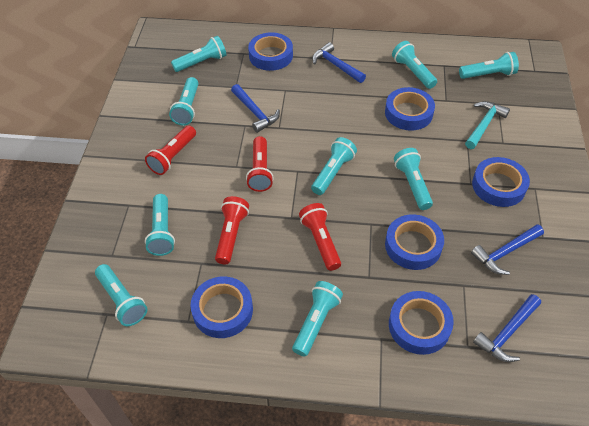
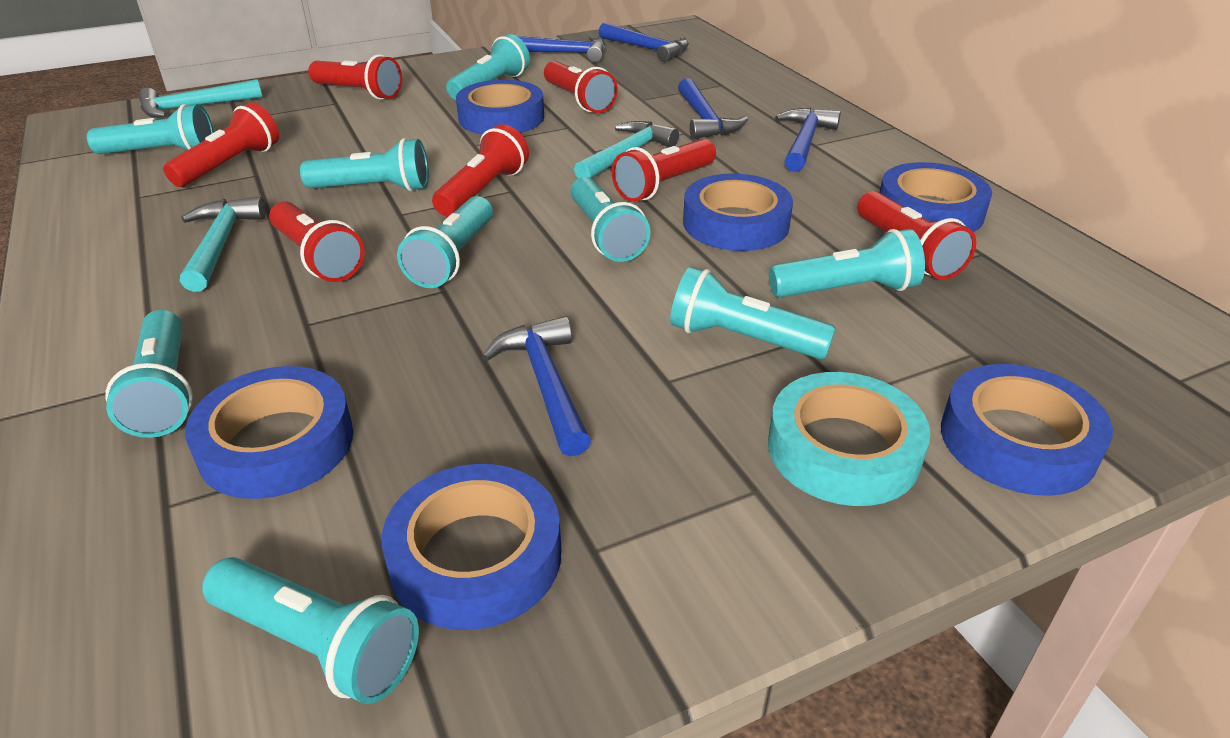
blue hammer: [231,84,280,133] [312,42,366,83] [471,224,544,275] [473,294,541,362] = 4 -> [482,316,591,457] [517,35,605,62] [599,22,689,62] [678,78,748,139] [775,108,841,172] = 5
red flashlight: [145,125,196,175] [215,196,249,265] [246,136,274,192] [299,203,341,271] = 4 -> [163,102,279,187] [269,201,365,282] [308,54,402,100] [432,124,529,217] [544,61,618,113] [612,139,716,202] [857,191,976,280] = 7
turquoise hammer: [465,101,510,149] = 1 -> [138,79,262,118] [180,197,266,292] [574,121,679,179] = 3
turquoise tape: none = 0 -> [768,372,930,506] = 1

